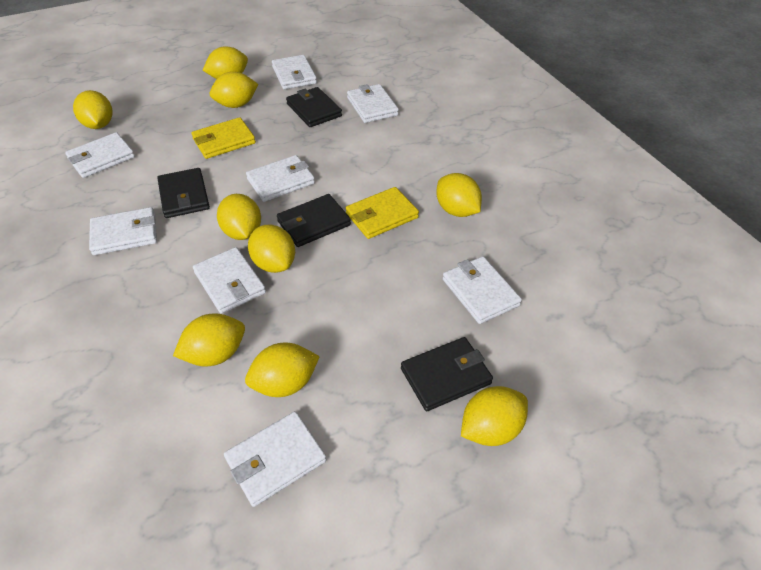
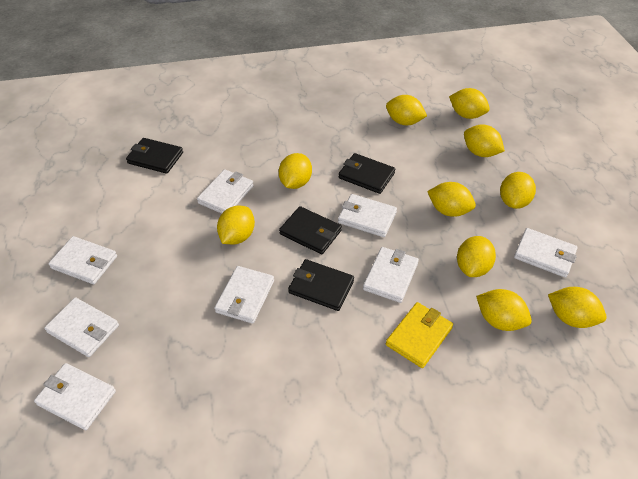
yellow lemon: [73,90,113,129] [173,313,245,367] [203,47,248,79] [210,72,258,108] [217,194,261,240] [245,343,320,397] [248,224,295,273] [436,173,482,217] [461,386,528,446] = 9 -> [217,206,255,244] [279,153,312,189] [386,95,427,125] [427,182,476,217] [449,88,490,119] [457,236,496,277] [464,124,505,157] [476,289,532,331] [500,172,536,209] [548,287,607,328] = 10
yellow wallet: [191,117,256,159] [346,187,419,239] = 2 -> [386,302,453,368] = 1

